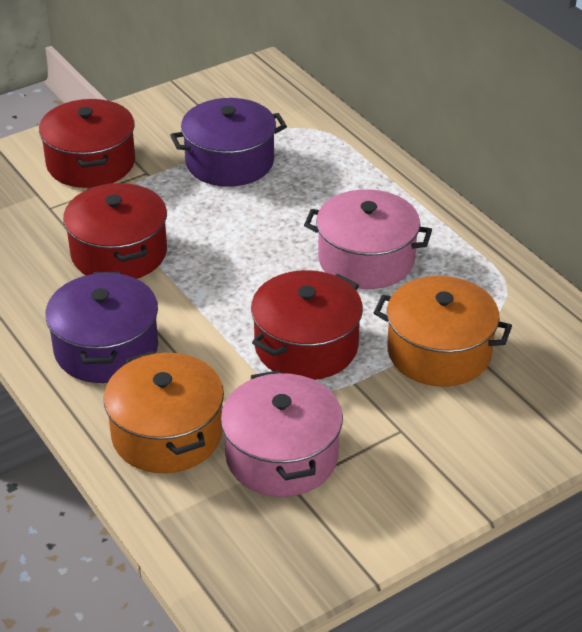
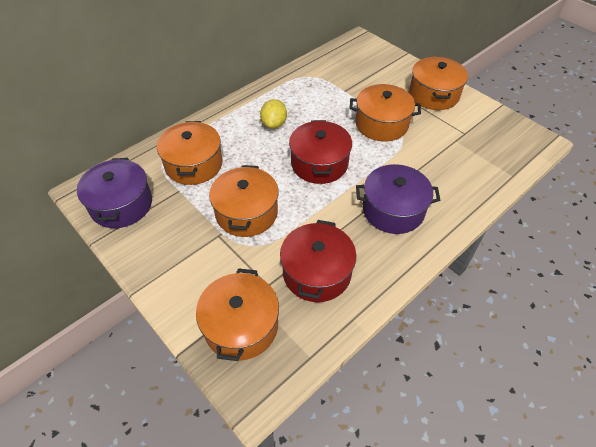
orange pot: [104,351,224,473] [373,276,512,387] = 2 -> [157,121,223,185] [196,268,279,361] [209,165,279,237] [350,84,421,141] [409,57,468,110] = 5
pink pot: [221,370,343,497] [304,189,432,289] = 2 -> none = 0
red pot: [39,99,135,188] [63,183,167,279] [251,270,363,380] = 3 -> [280,220,356,302] [289,120,352,184] = 2
yellow lemon: none = 0 -> [260,99,287,129] = 1

